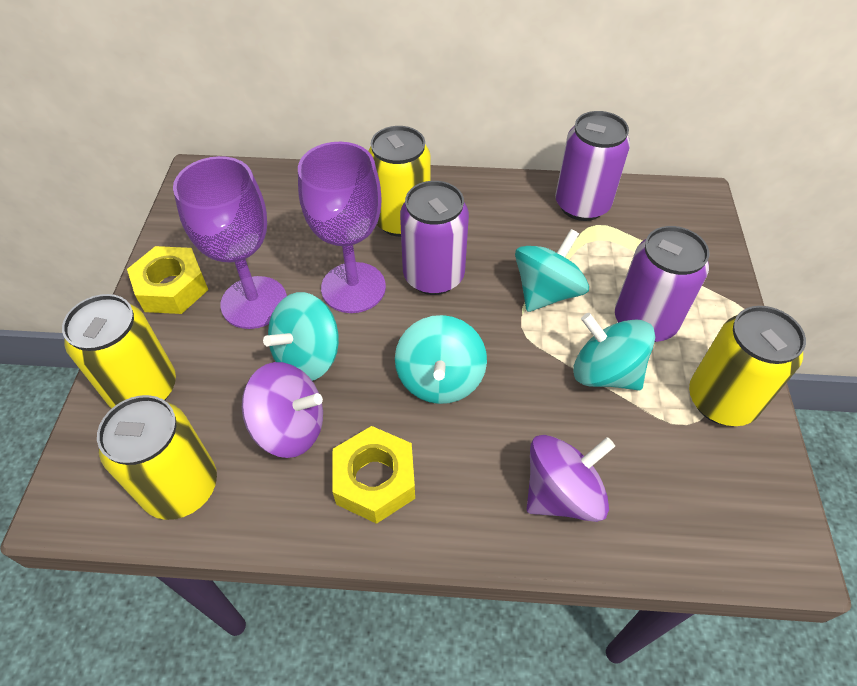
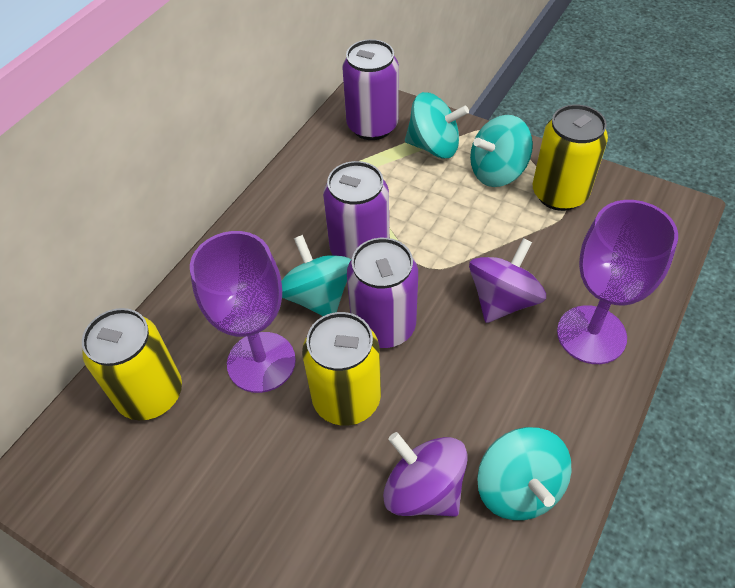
yellow can: [62,294,176,408] [97,395,217,520] [368,126,430,237] [689,306,806,426] = 4 -> [82,308,182,420] [302,312,381,426] [533,104,608,211] = 3
yellow nut: [127,246,208,314] [332,426,415,524] = 2 -> none = 0

